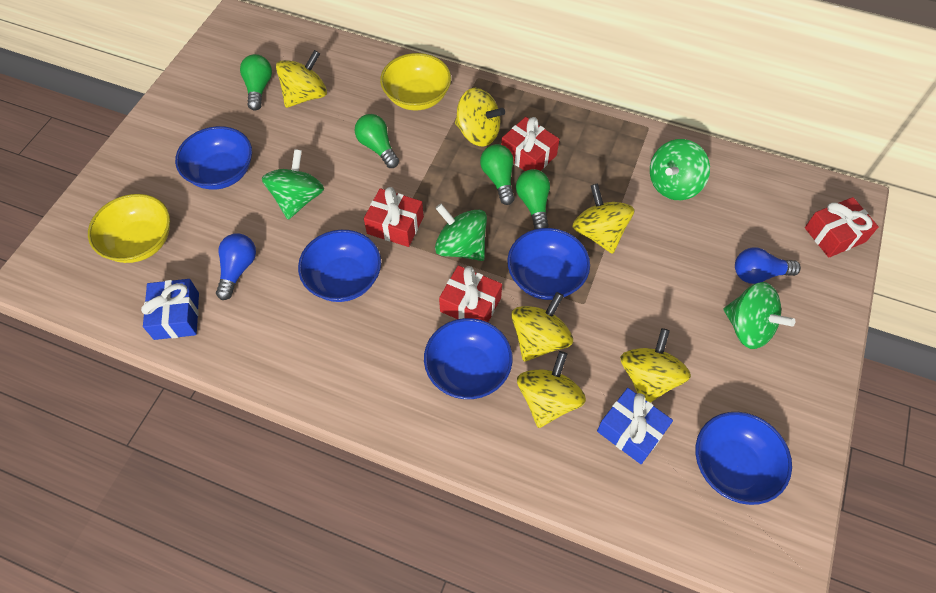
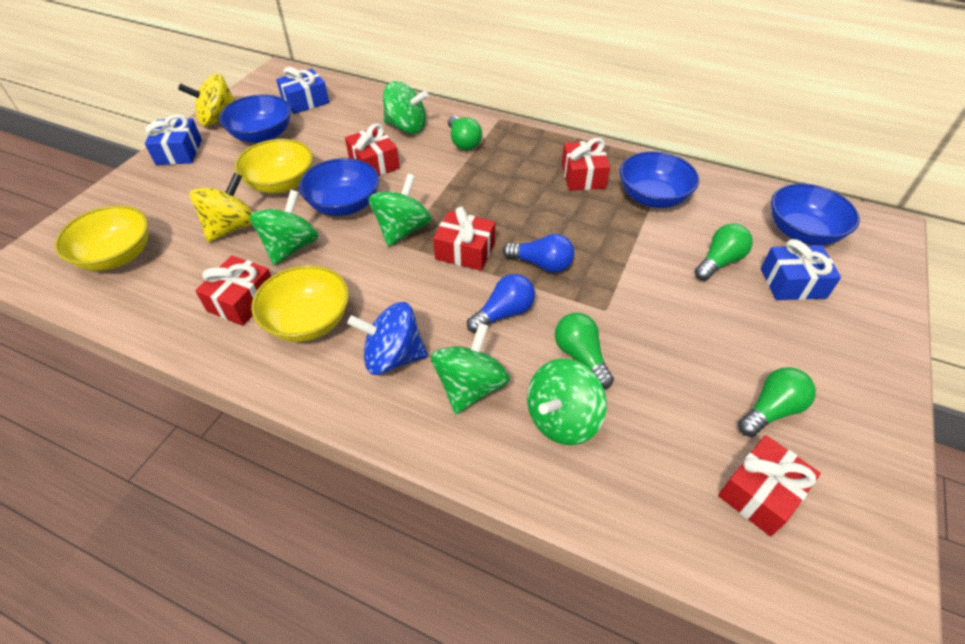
blue bowl: [175,126,252,190] [298,230,381,302] [424,318,513,399] [507,228,590,300] [696,412,792,505] = 5 -> [219,95,291,143] [299,158,379,216] [619,151,699,208] [771,183,860,245] = 4
blue gift: [141,279,199,340] [597,388,673,464] = 2 -> [145,114,202,165] [276,67,329,114] [761,239,841,300] = 3
blue spinning top: none = 0 -> [347,302,428,375] = 1
green spinning top: [262,149,324,220] [435,204,487,261] [650,139,710,200] [723,282,795,349] = 4 -> [250,190,319,265] [368,174,432,247] [383,81,428,134] [431,323,510,414] [527,359,606,445] = 5
red gift: [364,187,424,247] [439,265,502,322] [501,117,559,171] [805,197,879,258] = 4 -> [195,256,271,326] [345,123,400,176] [433,207,495,271] [562,138,610,191] [718,435,821,537] = 5
yellow bowl: [88,194,170,263] [380,53,451,110] = 2 -> [54,205,148,271] [234,139,313,193] [251,265,349,342] = 3
yellow spinning top: [276,50,327,108] [455,88,505,146] [511,292,573,362] [517,351,586,428] [572,183,635,254] [620,328,691,403] = 6 -> [178,74,235,126] [190,172,253,242] = 2

